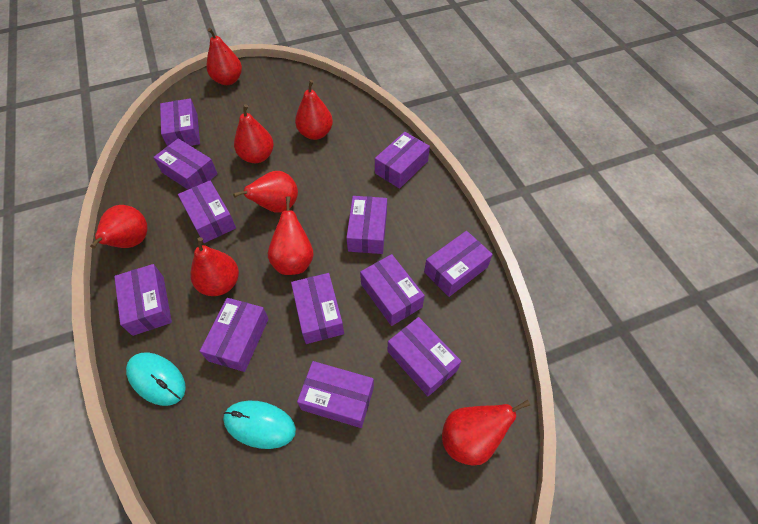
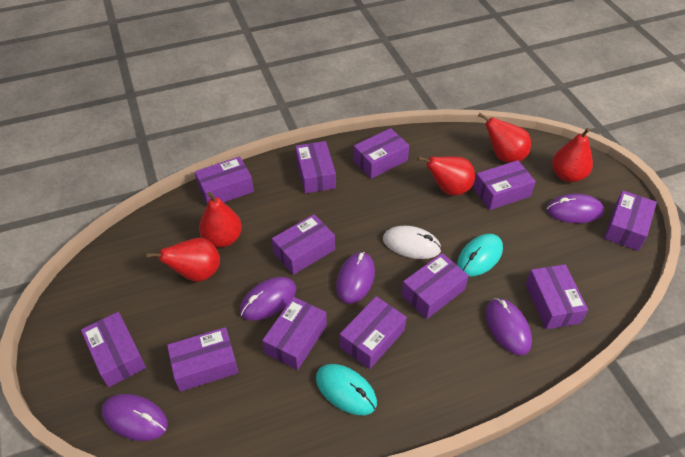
purple mouse: none = 0 -> [102,394,168,441] [240,277,296,321] [336,252,375,304] [486,298,532,355] [546,194,604,223] = 5
red pear: [90,205,148,249] [190,237,239,296] [206,28,242,85] [233,171,298,213] [234,104,274,163] [268,196,314,275] [295,80,333,140] [442,400,530,466] = 8 -> [146,238,220,282] [199,192,242,248] [418,156,475,196] [478,113,531,163] [552,128,593,182] = 5
white mouse: none = 0 -> [383,226,442,259] = 1

